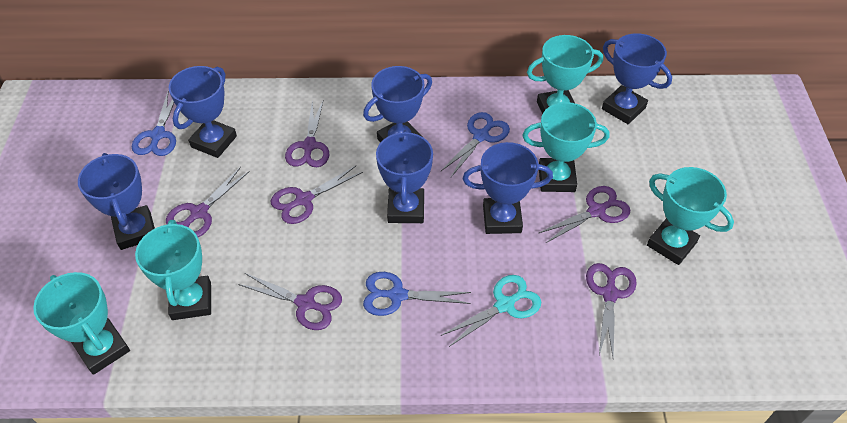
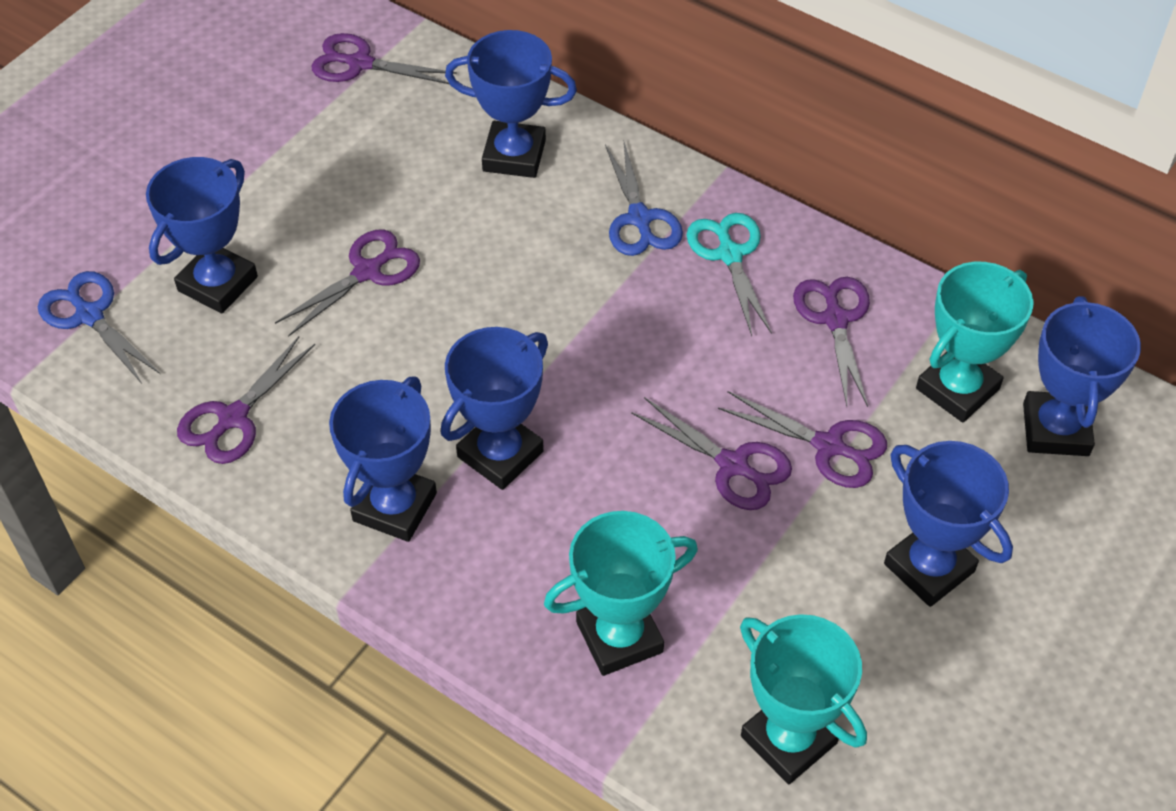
blue scissors: [132,92,176,156] [363,272,471,316] [441,112,510,177] = 3 -> [38,271,160,384] [605,142,683,256] = 2
turquoise trophy: [33,272,130,375] [135,219,211,320] [522,102,610,192] [527,35,603,114] [647,167,734,265] = 5 -> [544,511,698,676] [740,614,867,784] [916,262,1034,423] = 3

